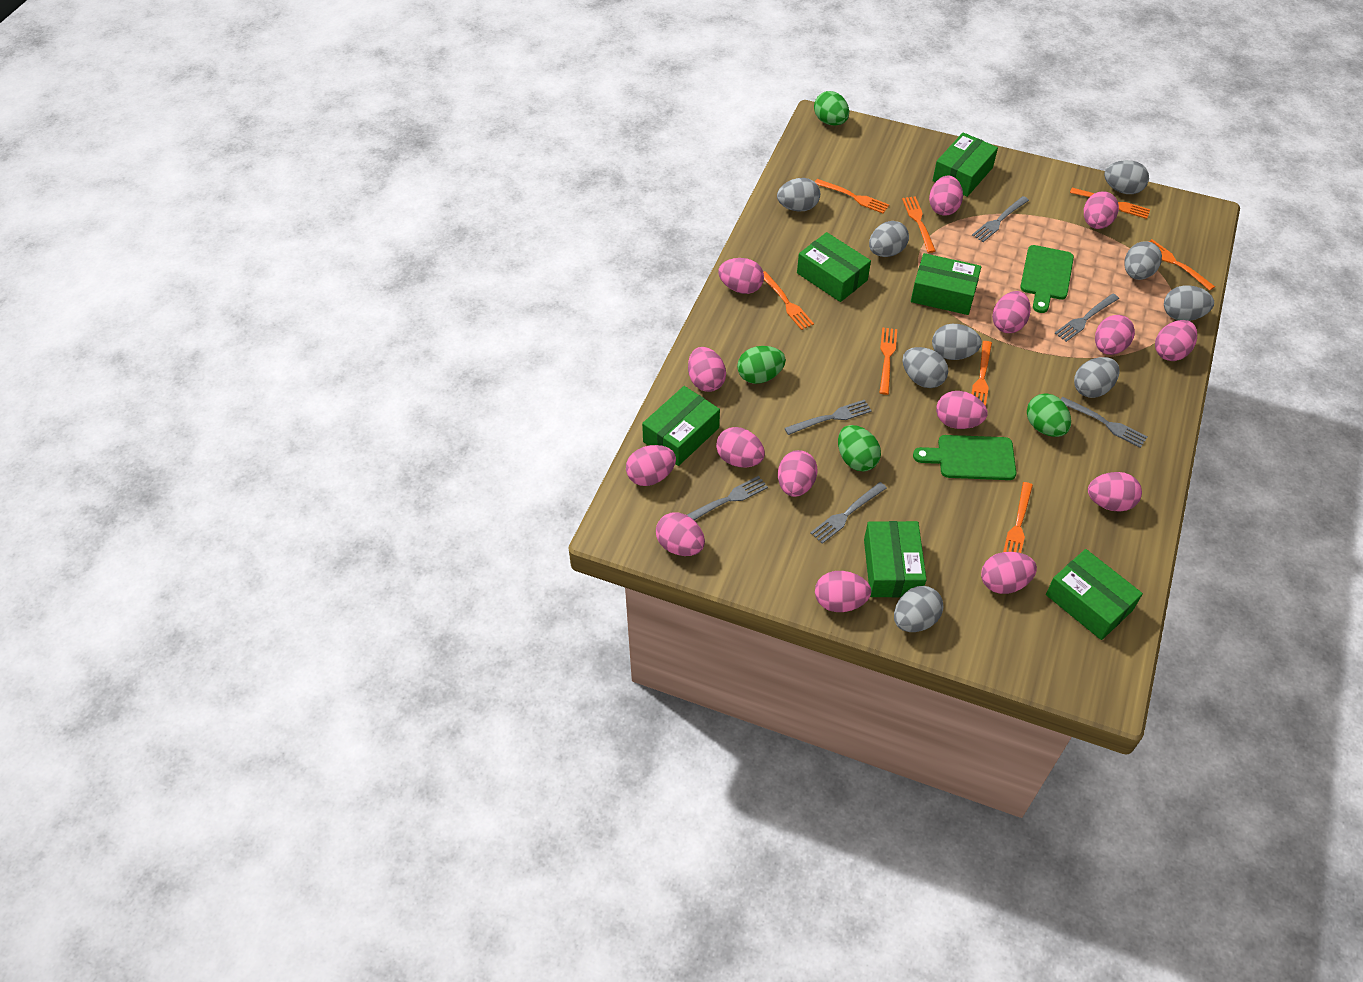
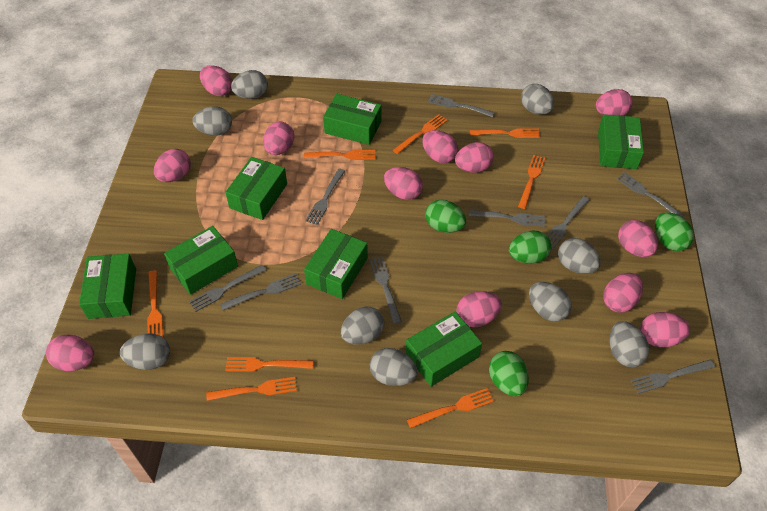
green box: [642,386,720,466] [797,232,871,302] [864,521,927,598] [911,253,981,315] [932,132,998,197] [1046,549,1143,640] = 6 -> [79,254,136,319] [164,226,238,295] [225,157,287,220] [304,229,368,299] [323,94,381,145] [406,311,482,387] [598,114,644,169] = 7
green cutting board: [913,435,1016,480] [1020,245,1074,313] = 2 -> none = 0
grey fork: [687,476,768,520] [785,400,872,435] [810,482,887,544] [972,196,1029,242] [1055,294,1119,342] [1061,397,1147,448] = 6 -> [189,265,266,312] [220,273,301,310] [305,169,345,225] [369,256,402,324] [428,94,495,117] [469,210,545,227] [547,196,590,249] [617,172,684,217] [631,360,715,394] = 9
pink egg: [626,445,676,486] [656,512,705,556] [688,347,726,392] [716,427,765,467] [718,258,764,294] [778,450,818,497] [815,571,871,612] [929,176,963,216] [936,391,987,429] [981,552,1037,594] [992,291,1031,333] [1084,191,1119,229] [1088,472,1142,511] [1095,315,1135,355] [1155,320,1197,361] = 15 -> [46,335,94,371] [154,149,191,182] [200,65,232,96] [263,121,294,155] [384,167,423,200] [422,130,458,163] [455,142,494,173] [456,291,502,327] [596,89,633,116] [603,273,643,313] [618,220,658,257] [640,312,690,347] = 12

